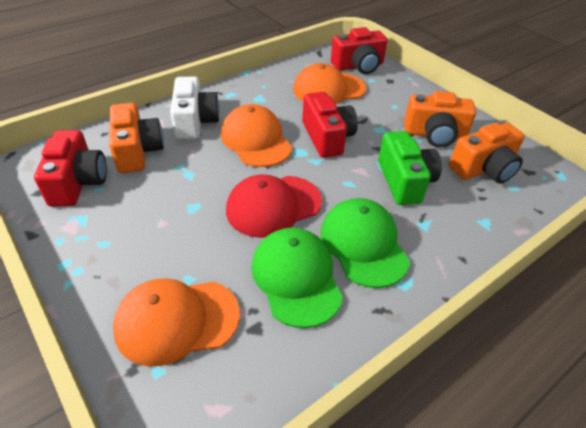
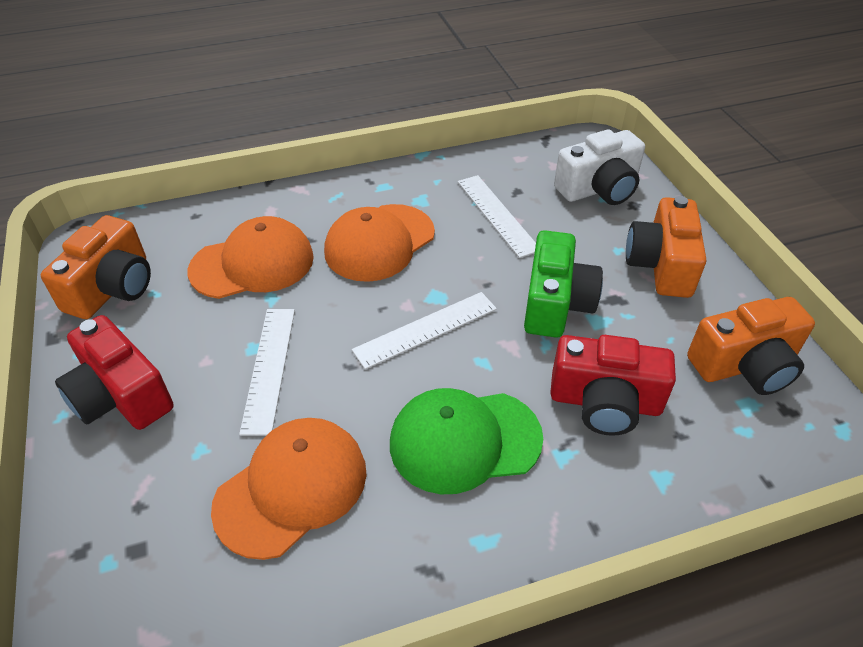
green cap: [251,228,343,328] [321,198,410,288] = 2 -> [390,388,543,494] = 1
red camera: [34,130,107,207] [302,92,358,158] [331,27,388,74] = 3 -> [55,315,174,430] [550,335,676,436] = 2
red cap: [226,174,322,238] = 1 -> none = 0
white ruler: none = 0 -> [239,309,295,436] [352,292,497,369] [458,175,536,258] = 3

